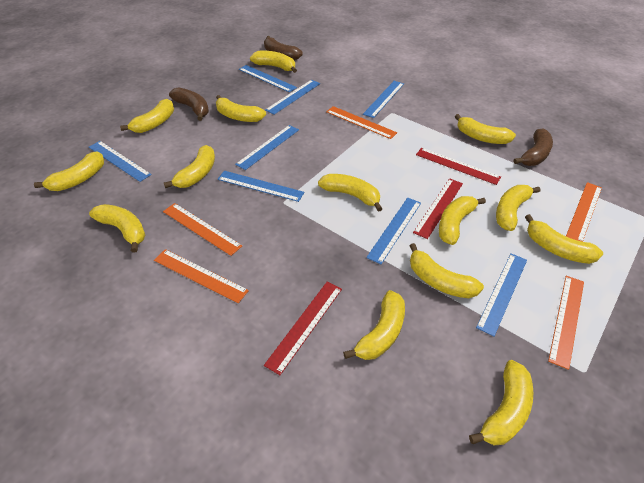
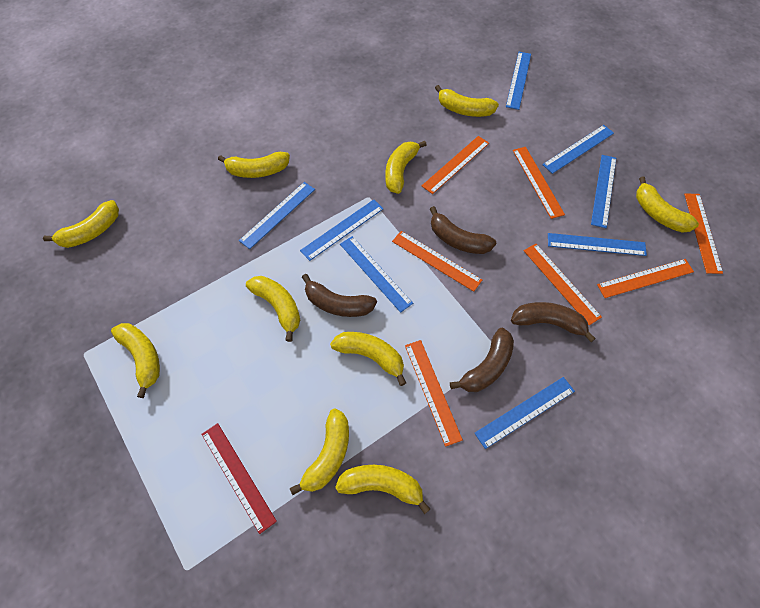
brown banana: [169,87,209,121] [264,36,303,60] [514,128,553,166] = 3 -> [302,274,377,317] [430,206,497,254] [450,328,514,392] [511,302,596,342] = 4
orange ruler: [154,249,249,303] [163,203,242,256] [326,106,397,139] [548,276,584,370] [566,182,602,242] = 5 -> [392,231,482,292] [405,340,463,447] [422,136,489,194] [513,147,565,219] [524,244,602,325] [597,259,694,298] [684,193,723,274] = 7
red ruler: [264,282,342,375] [413,178,463,239] [416,148,501,185] = 3 -> [201,423,277,534] = 1
yellow banana: [34,152,104,191] [89,204,145,253] [120,99,174,133] [164,145,215,188] [216,95,266,122] [250,51,297,73] [318,174,383,212] [343,290,405,360] [410,243,484,298] [439,196,486,245] [455,114,516,144] [469,360,533,445] [496,185,541,231] [525,214,603,264] = 14 -> [43,200,119,248] [111,323,160,398] [218,152,290,178] [246,276,300,342] [290,408,349,495] [330,332,406,386] [335,465,430,514] [385,141,426,194] [435,85,499,117] [636,177,699,233] = 10

